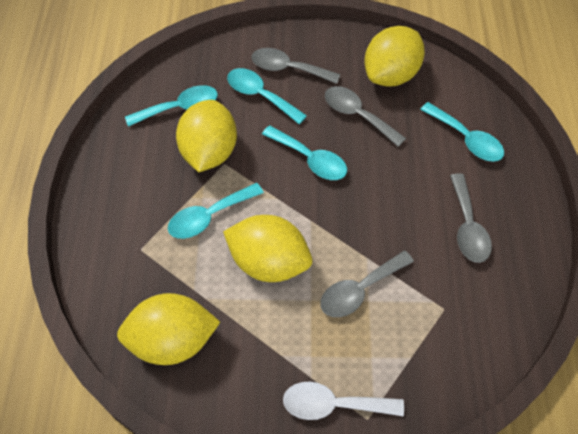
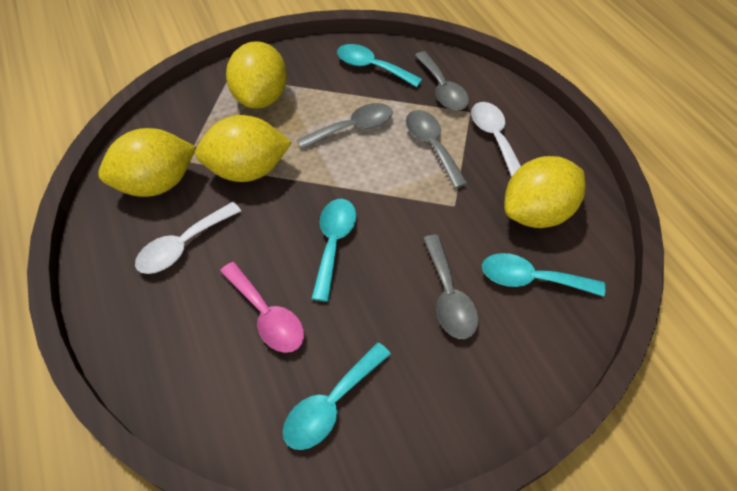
pink spoon: none = 0 -> [220,262,304,353] = 1
turquoise spoon: [125,85,218,127] [168,183,264,239] [227,68,307,124] [262,125,347,180] [420,102,504,162] = 5 -> [283,342,391,450] [311,199,357,302] [337,44,423,87] [482,253,605,297] = 4
white spoon: [283,382,404,420] = 1 -> [135,202,241,274] [471,102,521,177] = 2

